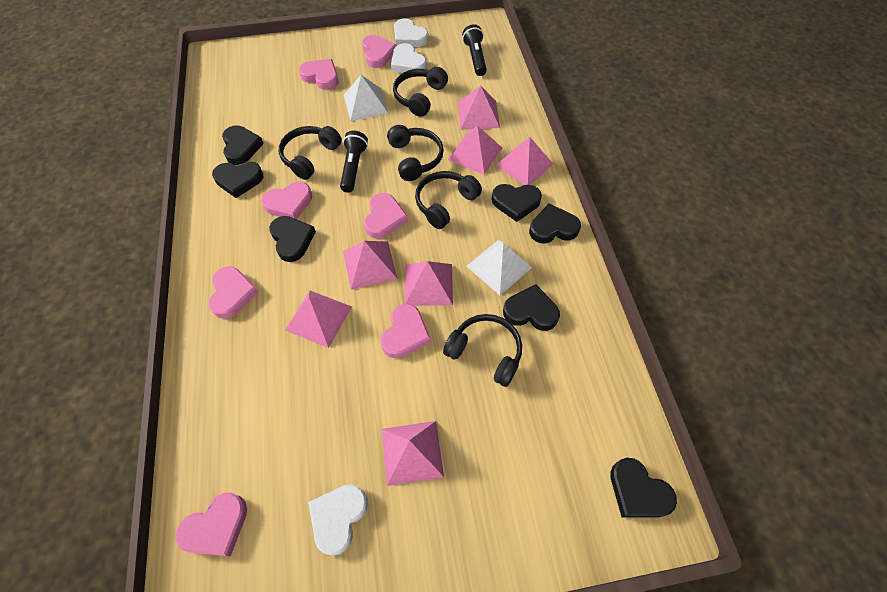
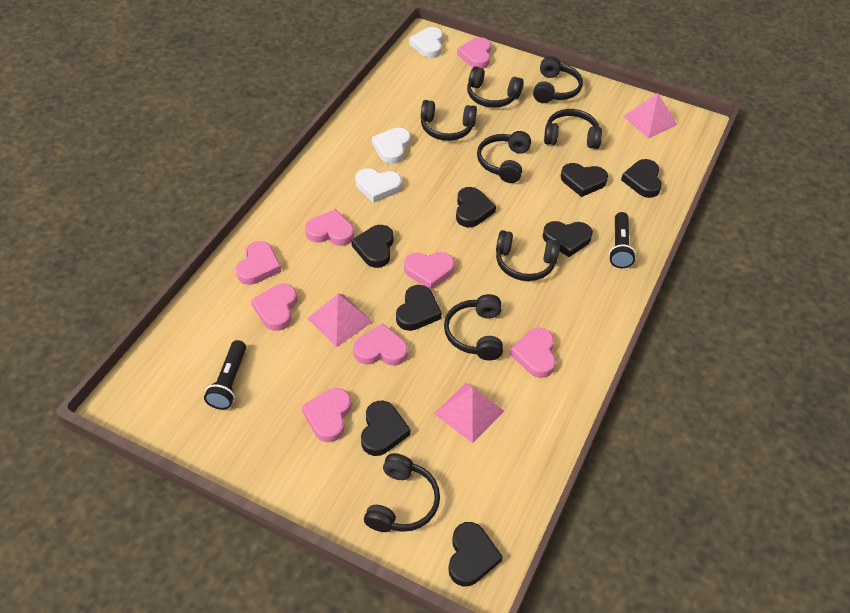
black headphones: [279,126,342,180] [387,125,444,181] [393,67,448,117] [415,171,482,229] [443,314,522,387] = 5 -> [364,453,440,532] [421,100,477,141] [444,294,503,360] [467,66,524,108] [477,131,531,183] [496,230,560,281] [533,56,583,103] [544,109,602,149] = 8
black heart: [212,162,263,198] [222,125,264,165] [269,216,316,262] [492,184,542,222] [503,284,560,331] [529,204,581,243] [610,458,677,518] = 7 -> [352,225,394,268] [361,401,410,456] [396,285,442,331] [448,522,503,586] [456,187,496,227] [543,221,593,257] [561,163,608,197] [621,159,662,198] = 8
pink heart: [176,493,247,556] [208,266,259,319] [261,182,312,219] [299,59,338,90] [362,35,397,68] [364,193,408,239] [380,304,431,358] = 7 -> [236,241,281,285] [251,284,297,331] [302,388,351,442] [305,209,354,246] [353,323,408,366] [404,252,455,290] [457,37,491,69] [510,328,556,378] = 8
pink pyramid: [285,291,352,348] [343,241,398,290] [382,421,444,486] [404,261,453,306] [448,126,502,175] [458,86,500,130] [495,137,553,185] = 7 -> [307,294,373,347] [434,383,504,443] [623,93,677,138] = 3
white pyramid: [344,75,389,121] [467,240,532,295] = 2 -> none = 0

